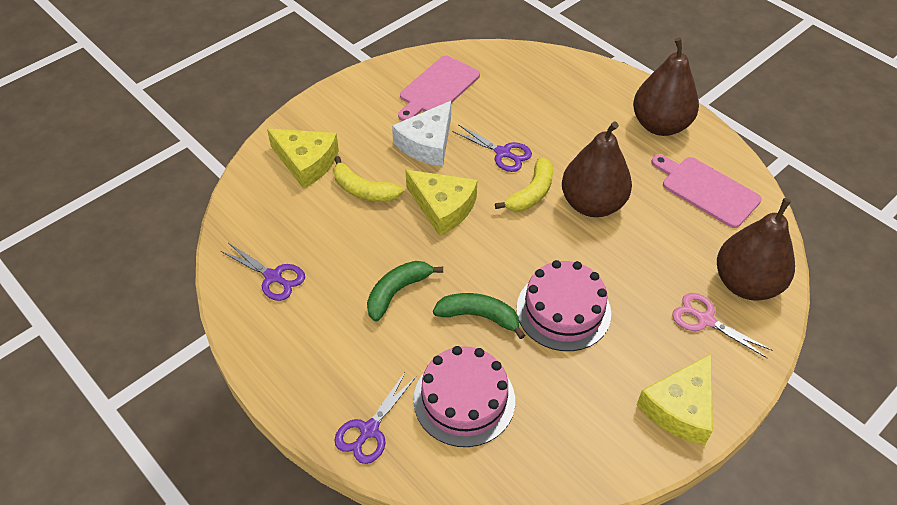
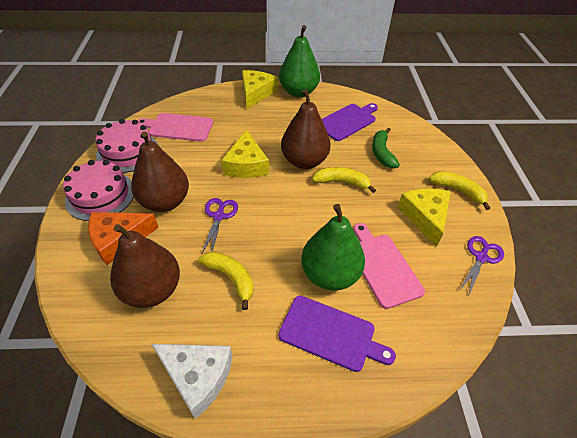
green banana: [367,261,443,321] [433,293,525,339] = 2 -> [372,128,400,169] = 1
green pear: none = 0 -> [279,25,320,97] [301,204,365,291] = 2
orange cheese: none = 0 -> [88,212,159,265] = 1
pink scissors: [672,293,772,359] = 1 -> none = 0
purple cutting board: none = 0 -> [278,296,396,372] [322,103,378,141] = 2
purple scissors: [221,243,305,301] [334,371,416,464] [452,124,532,172] = 3 -> [201,198,238,255] [459,236,504,297] = 2
yellow banana: [334,156,404,202] [495,157,553,211] = 2 -> [198,251,254,310] [312,167,376,193] [429,171,490,210] = 3

